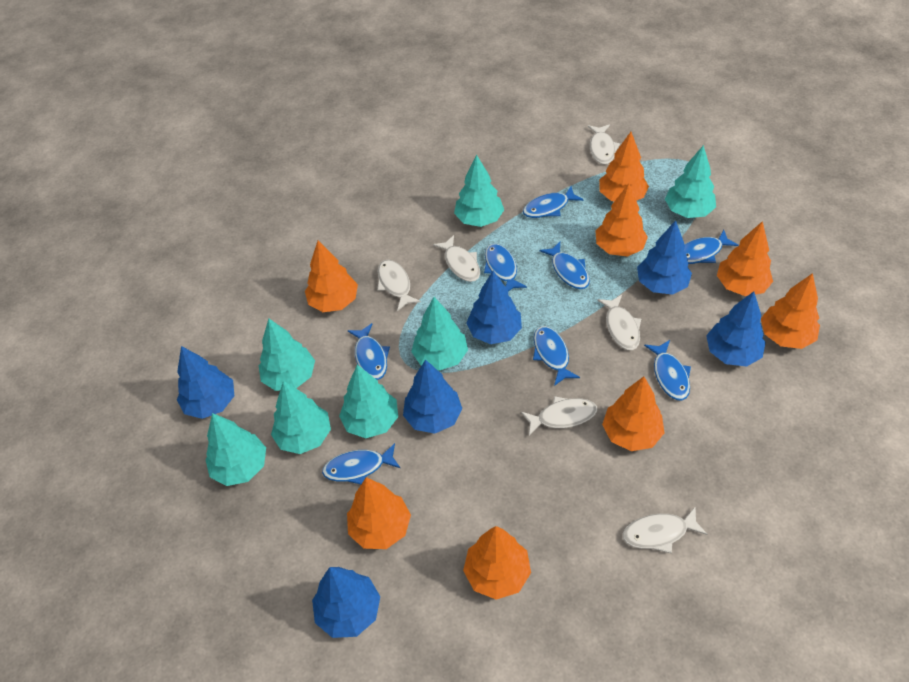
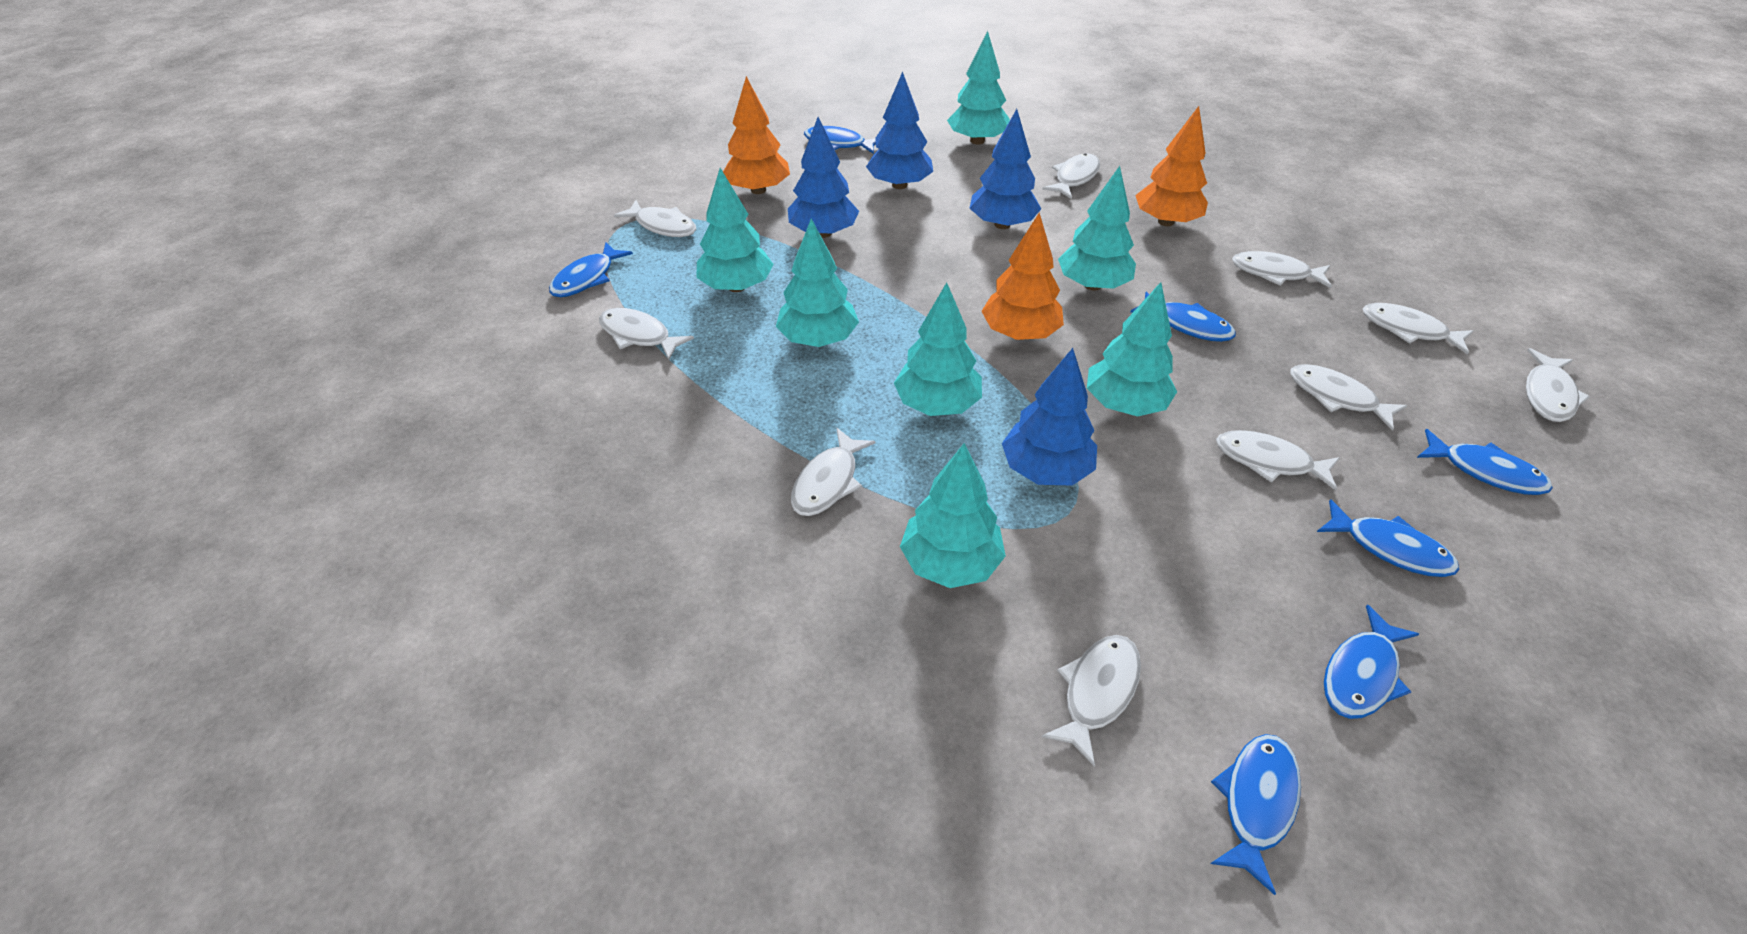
blue fish: [322,443,400,485] [348,323,390,380] [484,243,527,291] [523,186,584,218] [533,326,580,386] [539,242,590,289] [644,340,691,401] [684,230,739,264] = 8 -> [549,242,633,297] [804,126,876,154] [1130,291,1236,342] [1211,734,1301,895] [1317,499,1459,577] [1324,605,1419,719] [1417,429,1553,495] = 7
blue tree: [177,346,234,419] [312,567,380,638] [403,359,462,434] [466,271,522,344] [637,220,692,295] [706,291,766,367] = 6 -> [788,117,859,238] [866,71,933,189] [969,109,1041,229] [1002,348,1097,486] = 4
orange tree: [305,240,358,312] [347,477,411,549] [463,526,531,600] [595,183,648,257] [599,132,649,201] [602,376,664,451] [717,221,773,296] [761,273,820,349] = 8 -> [723,76,790,194] [981,213,1064,340] [1135,106,1208,226] = 3
white fish: [377,260,421,311] [433,235,480,282] [521,396,597,436] [588,125,620,165] [597,295,641,350] [623,507,707,553] = 6 -> [599,308,694,360] [614,200,696,237] [791,428,875,516] [1042,153,1100,199] [1042,635,1141,767] [1216,430,1340,491] [1232,251,1332,288] [1290,364,1407,431] [1363,303,1473,355] [1526,348,1590,422] = 10

